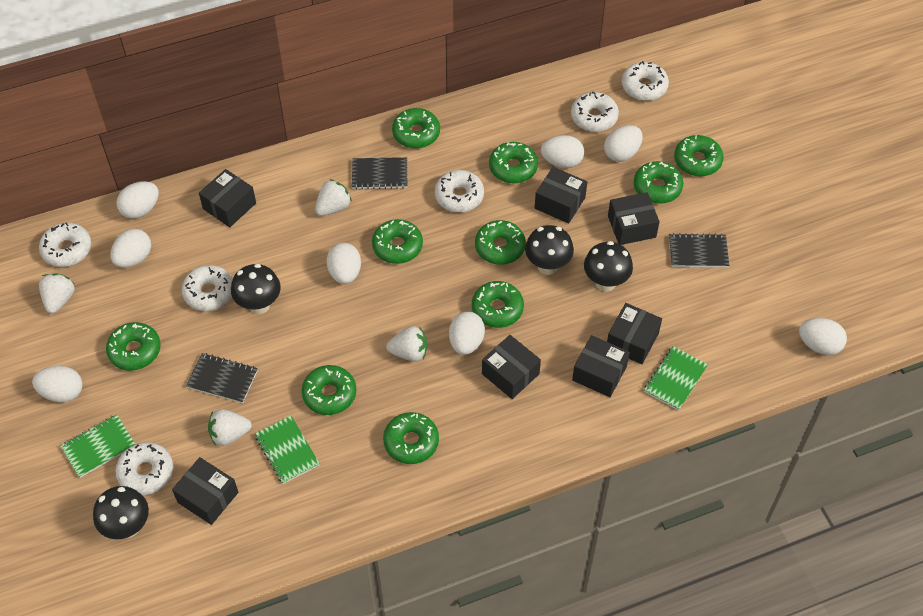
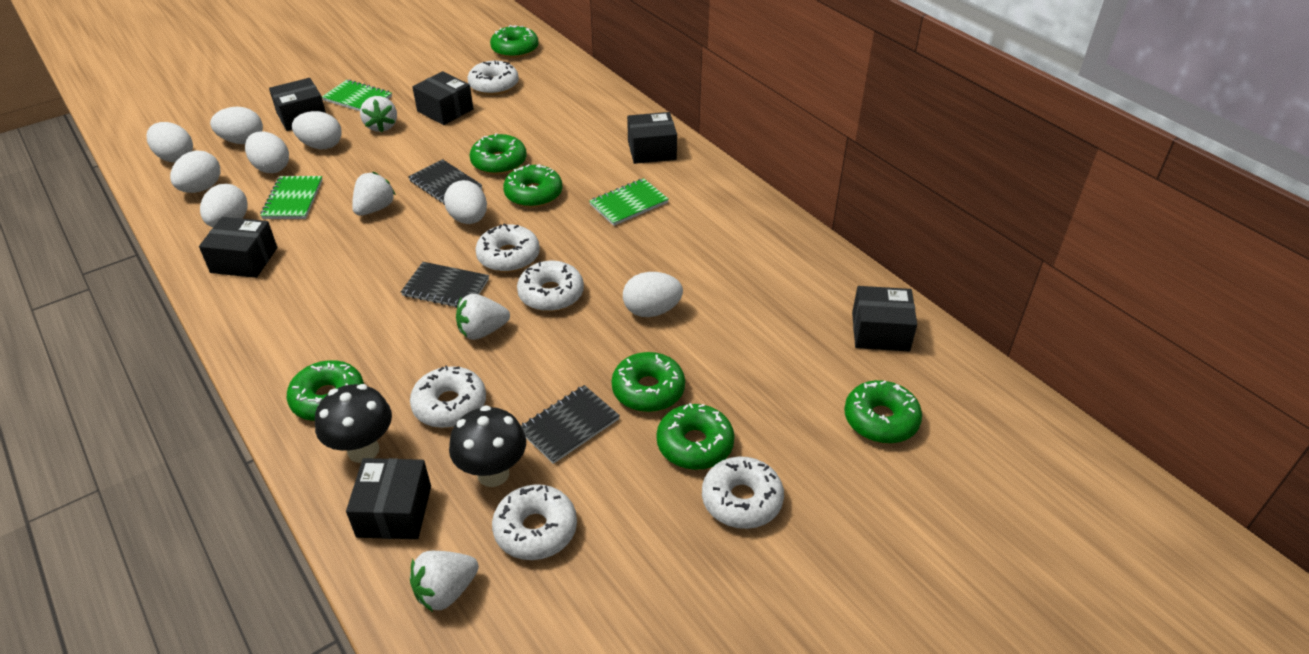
black box: [172,457,238,525] [199,169,256,227] [482,335,541,399] [535,167,587,224] [572,335,630,397] [607,303,662,364] [608,192,660,245] = 7 -> [199,217,277,278] [269,78,326,131] [346,458,431,539] [412,71,473,125] [627,112,677,164] [852,286,917,352] = 6
black mushroom: [93,486,149,539] [231,264,281,314] [525,225,574,275] [584,241,633,292] = 4 -> [315,384,392,463] [449,406,526,487] = 2
green donut: [106,322,161,371] [302,365,356,415] [372,219,423,264] [383,412,439,464] [392,108,440,149] [472,281,524,328] [475,220,526,265] [489,142,538,183] [634,161,683,204] [674,135,724,177] = 10 -> [287,360,364,421] [470,133,527,175] [490,25,538,58] [503,164,563,208] [611,352,685,412] [657,403,735,470] [844,380,922,444] = 7

